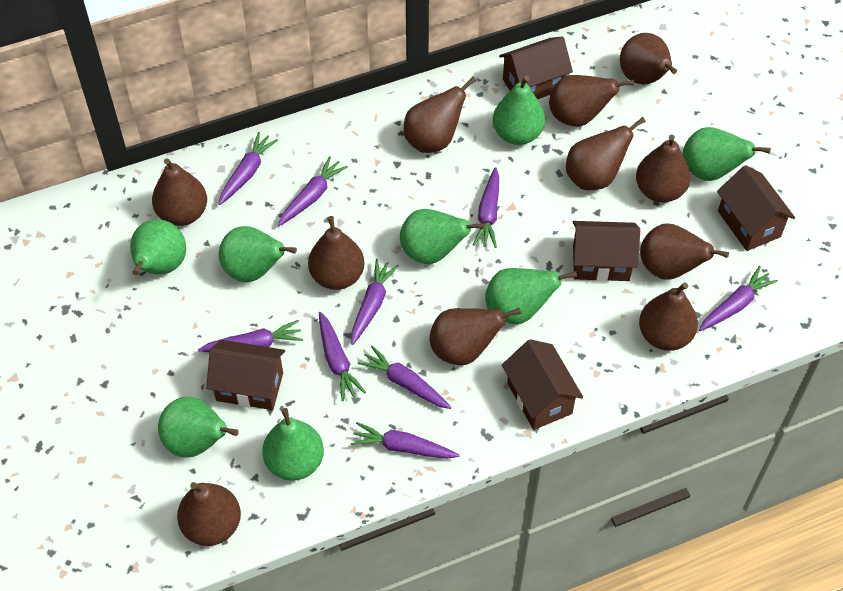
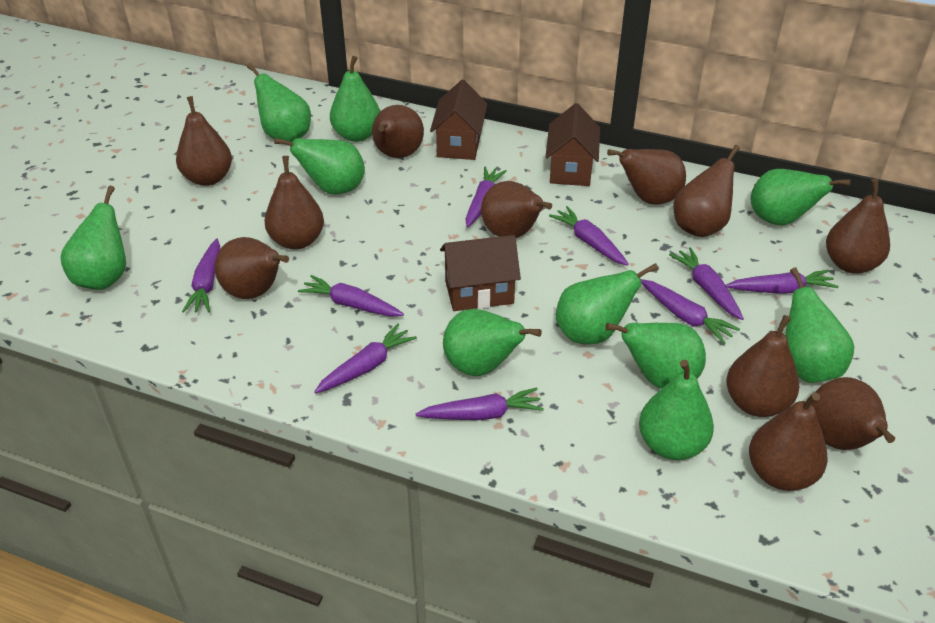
brown house: [206,340,285,410] [499,36,573,99] [502,339,583,430] [573,221,640,281] [717,165,795,251] = 5 -> [430,80,487,160] [440,235,521,311] [545,103,600,186] = 3
green pear: [130,219,186,275] [158,397,239,457] [219,226,297,282] [262,408,324,481] [400,209,485,264] [485,268,577,324] [493,75,545,145] [683,127,771,181] = 8 -> [60,186,126,290] [247,63,311,142] [274,138,365,195] [330,56,381,142] [443,309,542,376] [556,263,659,344] [605,323,706,389] [639,360,714,460] [751,169,851,226] [785,267,854,383] = 10

